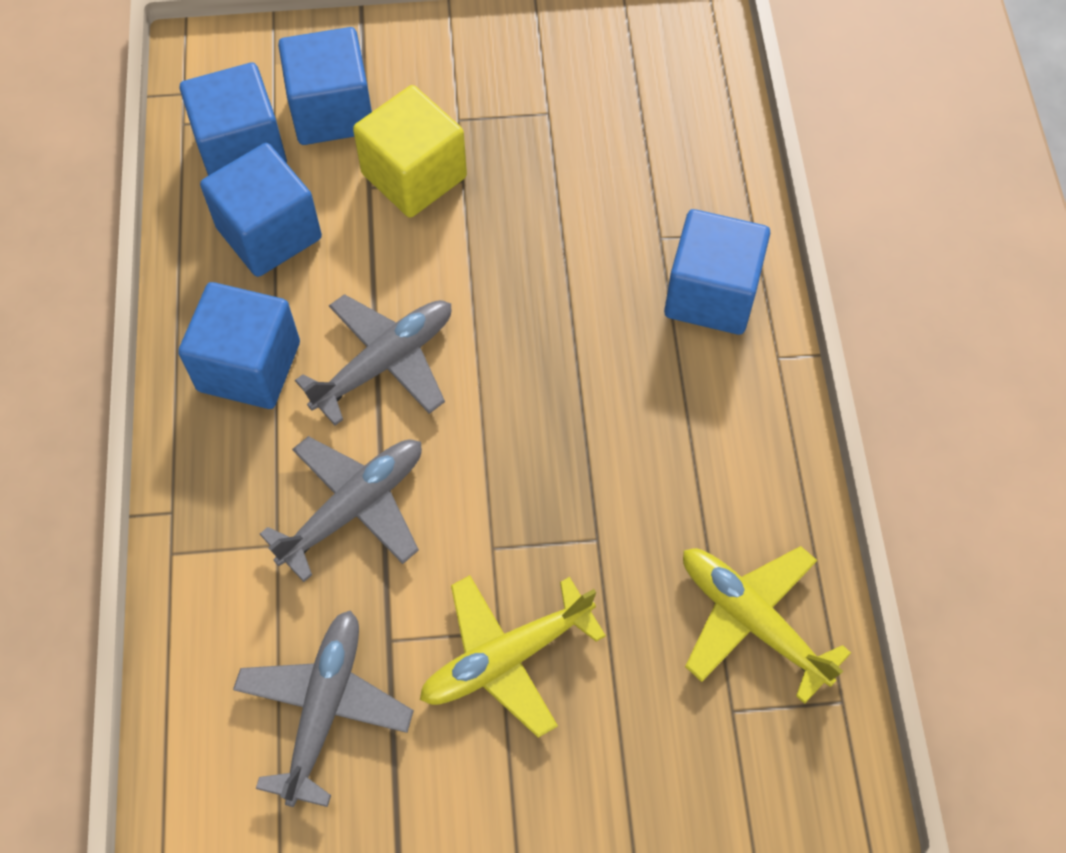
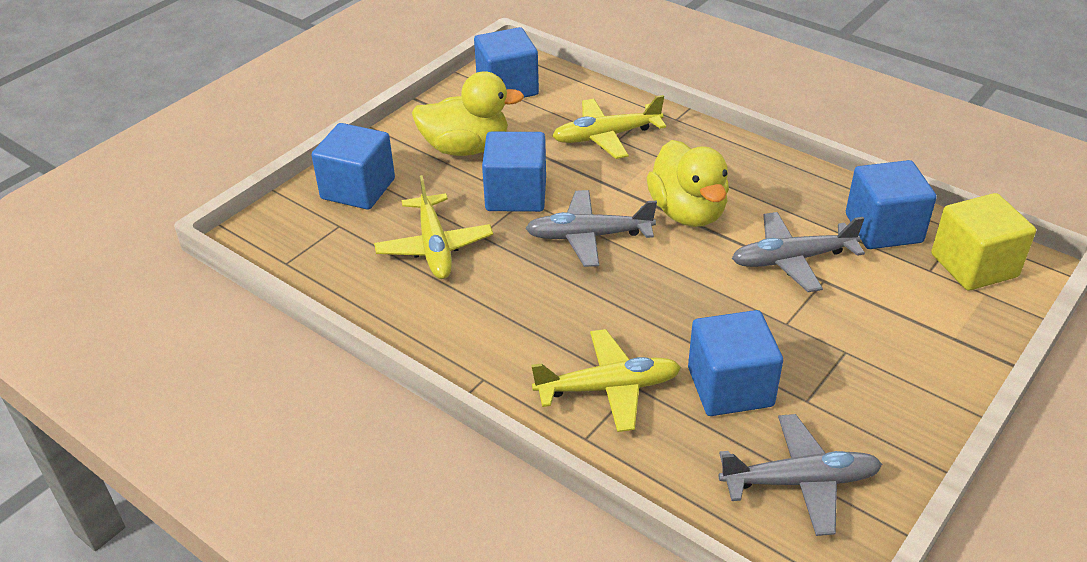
yellow duck: none = 0 -> [412,71,524,156] [647,140,729,227] = 2
yellow plane: [420,575,606,738] [683,546,851,704] = 2 -> [374,175,493,279] [531,329,681,432] [552,95,666,159] = 3

